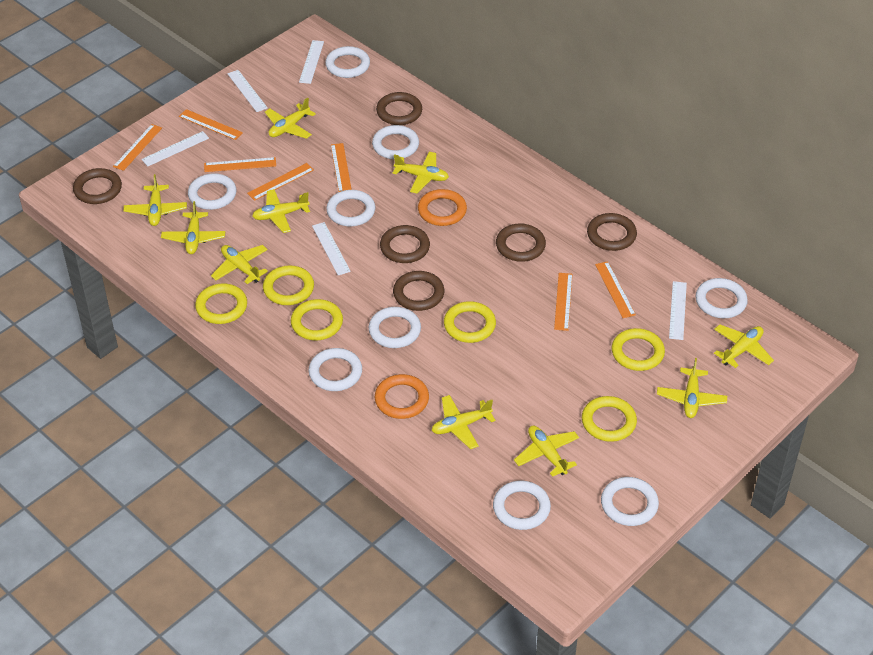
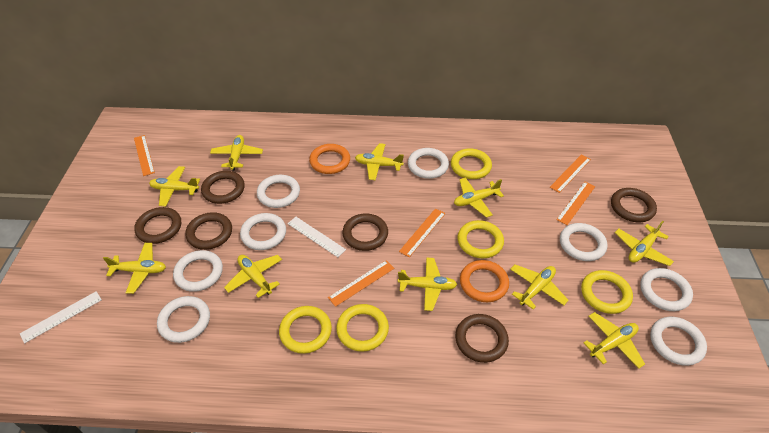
orange ruler: [113,124,162,171] [179,109,243,140] [204,157,276,172] [247,163,314,201] [331,143,352,192] [554,273,572,331] [595,261,636,318] = 7 -> [134,135,155,176] [328,260,394,307] [399,208,446,257] [550,155,591,193] [556,182,595,225] = 5
white ring: [188,173,237,210] [309,348,362,391] [325,46,370,78] [326,190,375,226] [369,307,421,348] [372,125,419,159] [493,481,551,530] [601,477,659,526] [696,278,748,318] = 9 -> [157,296,210,343] [173,250,223,292] [240,213,286,250] [257,175,300,208] [408,148,449,179] [560,223,607,261] [640,268,693,311] [650,317,707,366] = 8
white ruler: [141,131,209,166] [227,70,268,112] [299,40,324,84] [312,222,351,275] [669,281,687,340] = 5 -> [20,291,102,343] [287,217,346,257] = 2
yellow ring: [195,283,247,324] [263,265,314,305] [291,299,343,340] [444,301,496,343] [582,396,637,442] [612,328,665,371] = 6 -> [279,306,332,354] [336,304,389,352] [451,148,492,179] [458,220,504,258] [581,270,633,314] = 5

